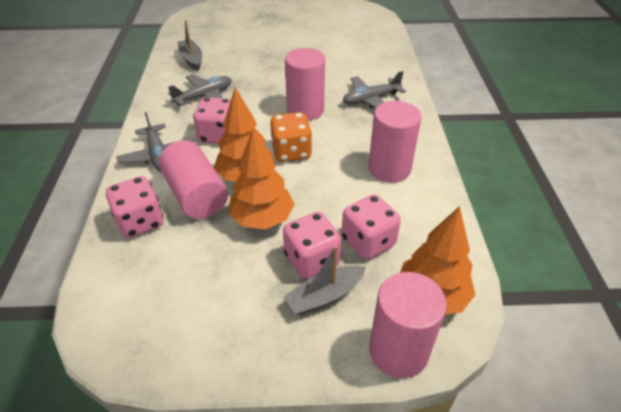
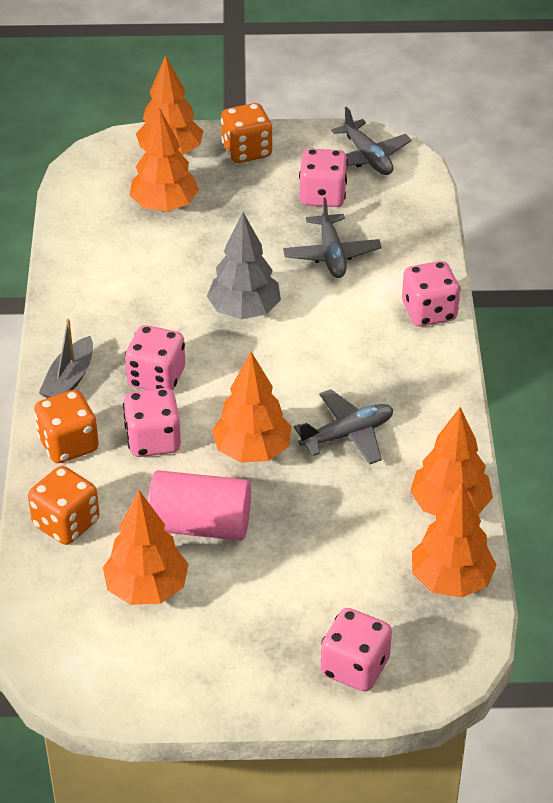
grey boat: [178,20,202,71] [283,246,366,315] = 2 -> [39,319,93,398] = 1
grey tree: none = 0 -> [207,212,281,319] = 1
orange dice: [270,112,312,162] = 1 -> [28,466,99,545] [34,390,99,463] [221,103,273,163] = 3
orange tree: [214,87,275,182] [228,128,295,229] [400,206,475,314] = 3 -> [103,490,189,605] [129,108,199,211] [136,55,203,155] [212,352,292,463] [410,407,493,516] [412,482,497,598] = 6
pink cylinder: [159,140,228,219] [285,48,325,121] [368,101,421,182] [369,272,447,378] = 4 -> [148,470,251,541] = 1
pink dice: [106,176,164,238] [193,97,231,144] [283,212,341,279] [341,194,401,260] = 4 -> [123,388,181,457] [125,325,185,391] [299,149,348,207] [321,608,392,692] [402,261,460,327] = 5

